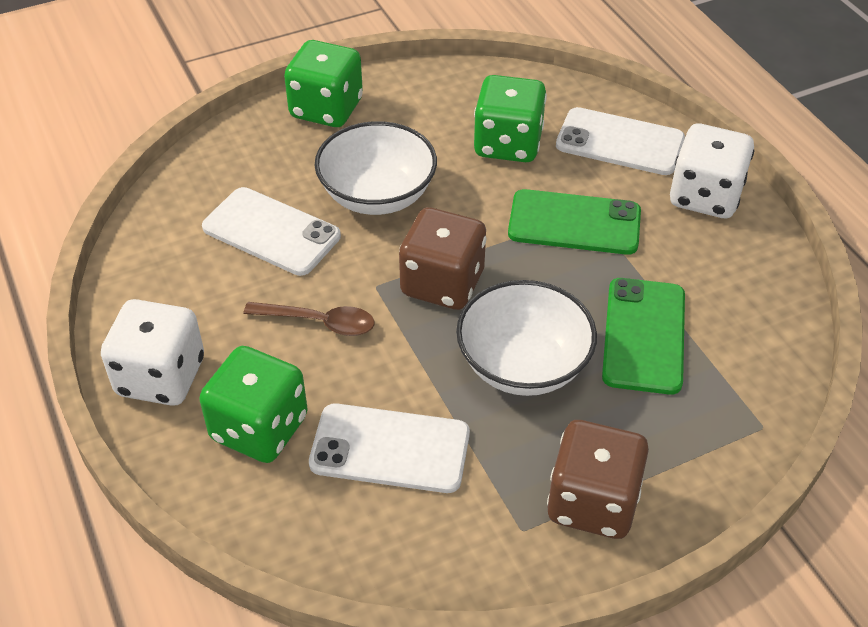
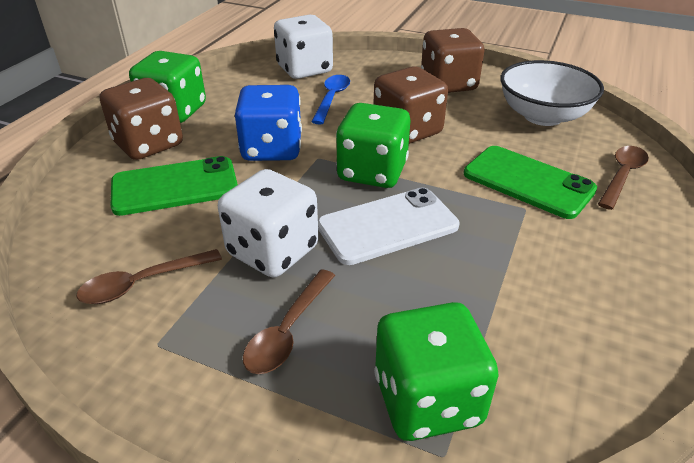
blue dice: none = 0 -> [235,85,302,161] = 1
blue spoon: none = 0 -> [312,75,350,125] = 1
brown dice: [399,207,486,310] [547,420,649,539] = 2 -> [100,78,183,160] [373,66,448,144] [421,28,484,93] = 3
brown spoon: [244,302,375,336] = 1 -> [77,249,222,304] [243,269,335,374] [598,146,649,210] = 3
white bowl: [315,121,437,215] [456,280,597,396] = 2 -> [500,60,604,126] = 1
white phone: [202,187,341,276] [309,403,470,493] [556,107,685,175] = 3 -> [318,188,459,265] = 1

